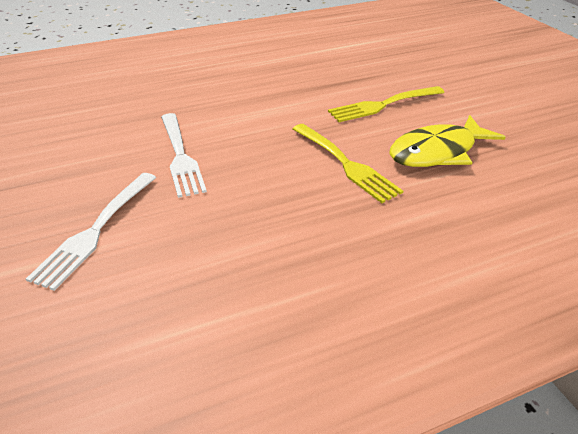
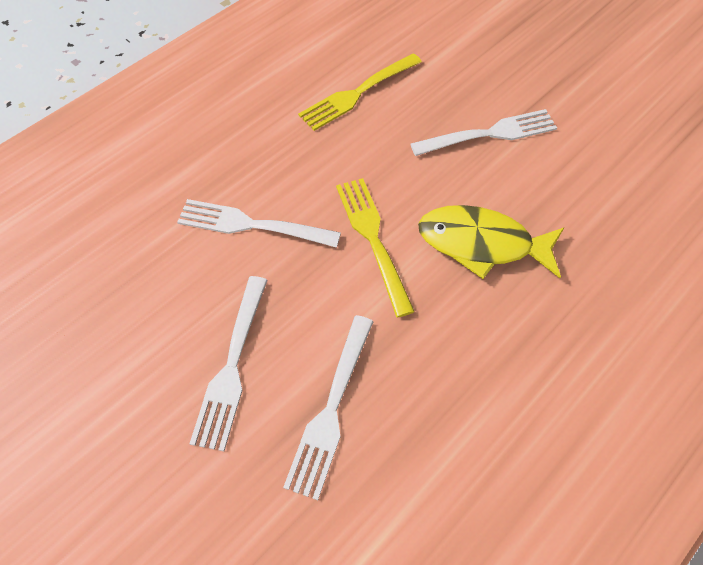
white fork: [26,173,156,291] [161,113,207,198] = 2 -> [177,199,341,248] [189,276,268,451] [283,315,374,500] [410,109,557,156] = 4

